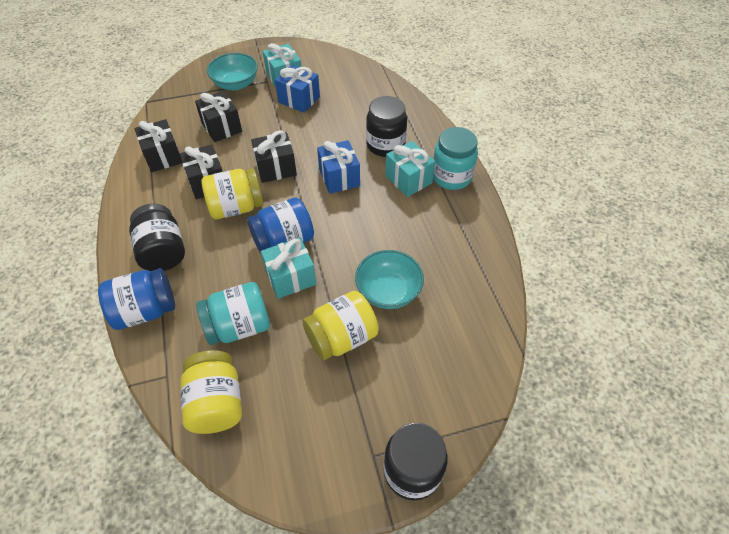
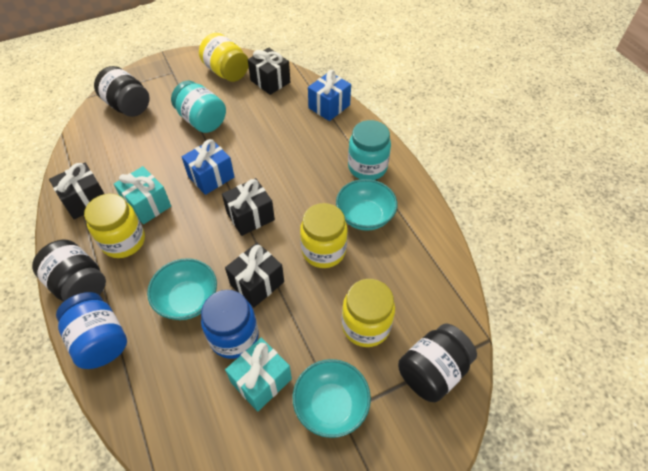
turquoise bowl: [207,53,258,91] [355,250,424,309] = 2 -> [147,258,217,320] [293,359,371,438] [336,179,397,231] = 3
turquoise gift: [261,237,316,299] [263,43,301,87] [385,141,435,197] = 3 -> [114,166,171,224] [225,338,292,412] = 2
yellow jar: [180,350,242,434] [201,168,264,219] [302,291,379,360] = 3 -> [84,194,145,258] [199,33,248,82] [300,203,347,268] [342,279,395,347] = 4

